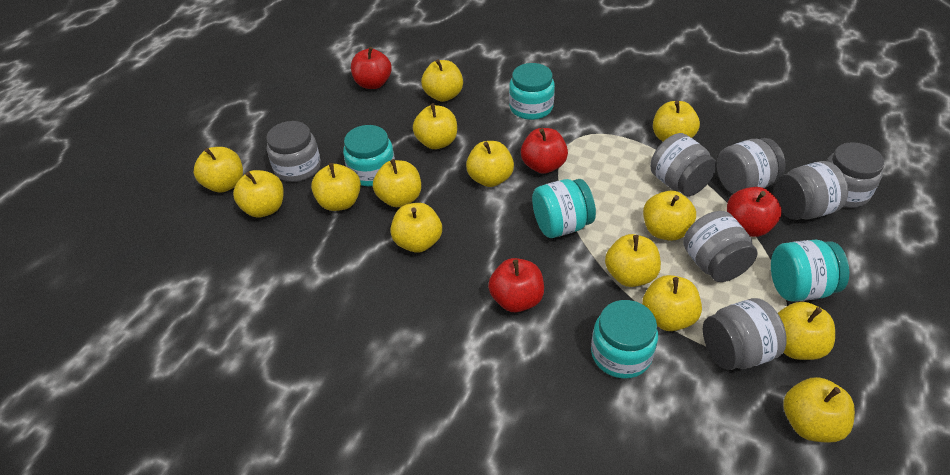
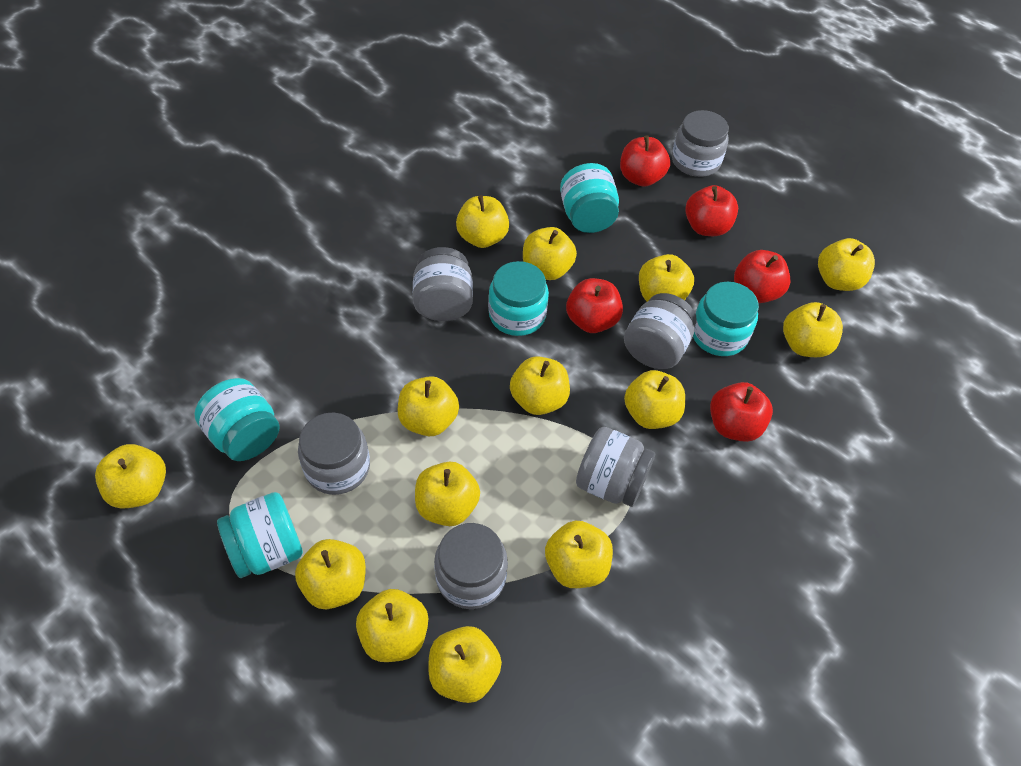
grey jar: [266,121,321,182] [650,133,717,196] [683,211,758,282] [703,298,787,370] [717,138,786,194] [775,161,848,220] [827,142,885,208] = 7 -> [298,413,370,495] [413,247,473,321] [434,523,508,609] [576,427,655,507] [624,293,697,369] [672,110,729,177] = 6
red apple: [351,47,392,89] [488,258,544,312] [521,128,568,174] [727,187,782,237] = 4 -> [566,278,623,333] [620,135,670,187] [685,185,738,236] [710,382,773,442] [734,250,791,303] = 5

